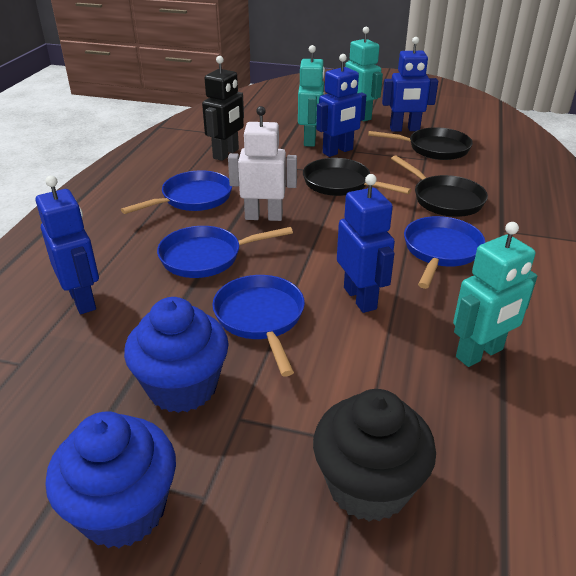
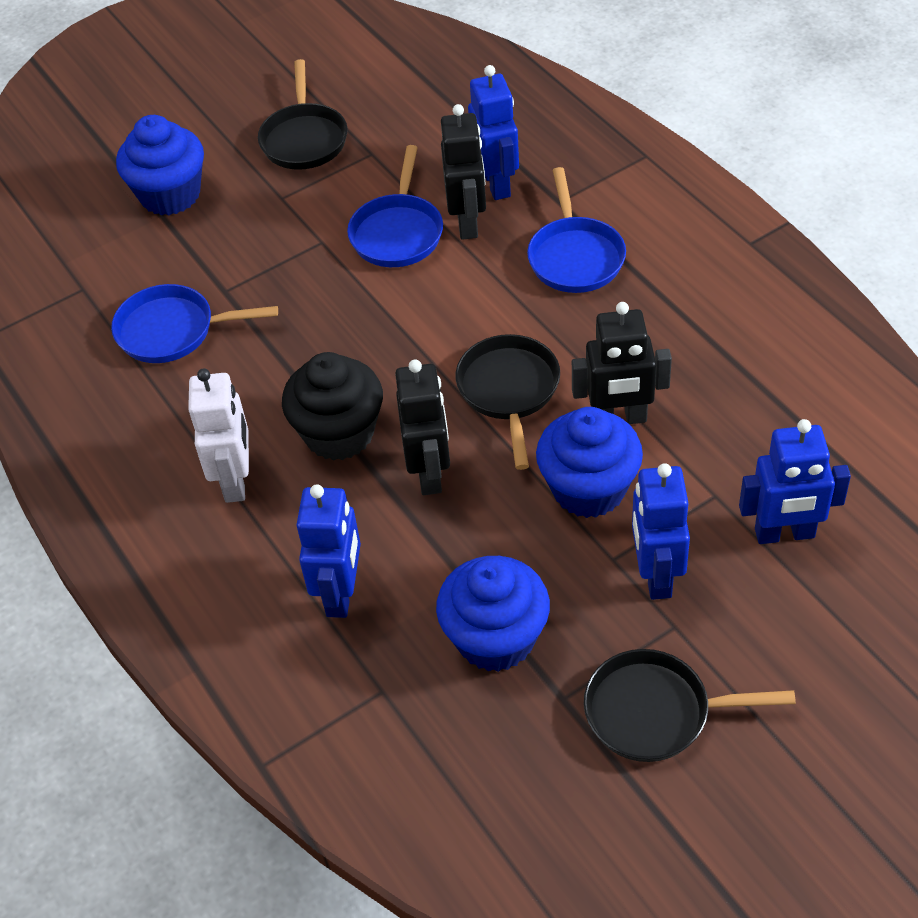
black robot: [202,56,244,161] = 1 -> [395,359,450,495] [441,104,486,240] [572,302,672,424] = 3
blue cupcake: [45,411,176,548] [124,297,229,413] = 2 -> [116,115,204,215] [436,556,550,672] [536,407,643,518] = 3
blue pan: [121,170,232,214] [157,226,293,278] [212,275,305,377] [404,216,485,289] = 4 -> [111,284,278,363] [347,145,443,267] [527,167,626,293] = 3
turquoise robot: [298,45,325,147] [345,26,383,121] [453,222,537,367] = 3 -> none = 0

